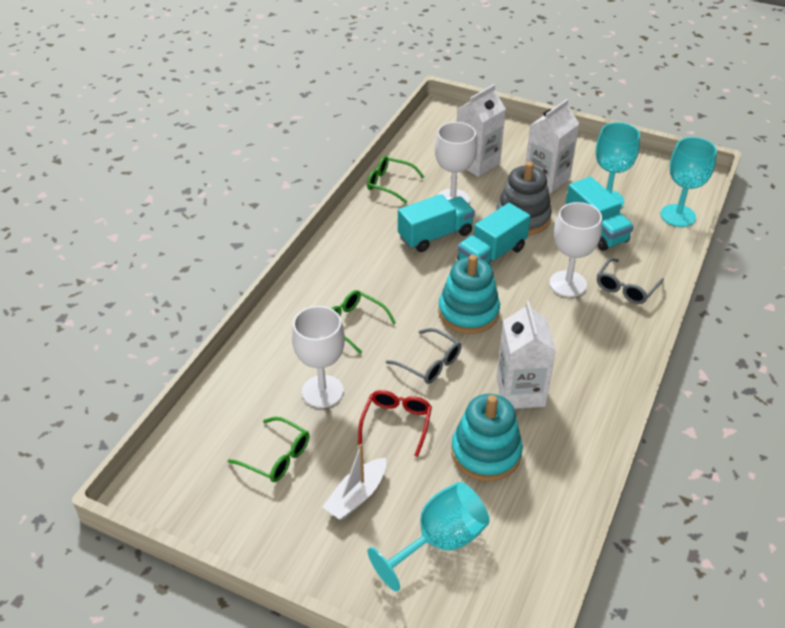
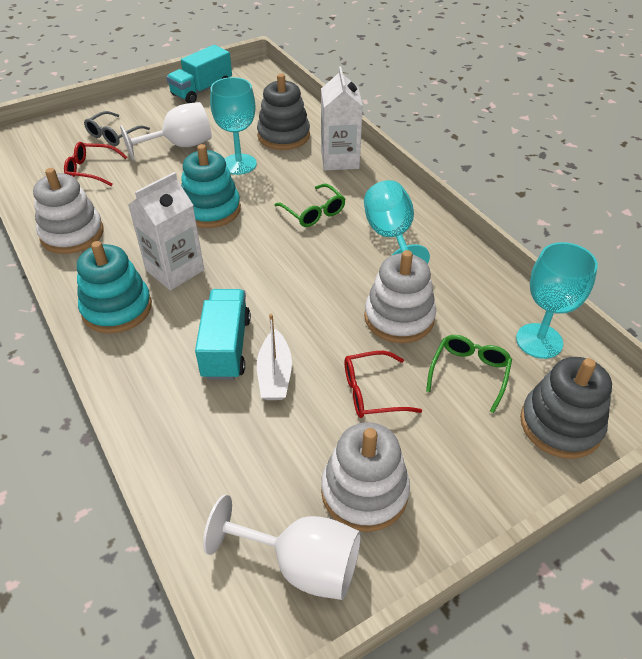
green glasses: [228,417,309,482] [331,290,396,354] [367,156,425,203] = 3 -> [275,184,345,227] [426,335,512,413] = 2
grey glasses: [386,328,461,384] [597,258,664,304] = 2 -> [84,111,150,146] = 1
grey stacking toy: [496,162,552,235] = 1 -> [257,74,310,150] [520,357,612,459] = 2
red glasses: [358,390,432,457] = 1 -> [64,142,127,186] [345,351,422,418] = 2
turquoise truck: [398,194,475,252] [457,203,530,263] [565,177,634,251] = 3 -> [167,45,232,103] [195,289,251,380] = 2
white carton: [457,84,506,177] [496,301,556,409] [526,99,579,193] = 3 -> [128,172,204,291] [321,67,363,170] = 2
white goblet: [292,306,345,408] [435,122,477,204] [549,202,602,297] = 3 -> [120,102,212,161] [203,495,361,600] = 2
white stacking toy: none = 0 -> [33,168,104,254] [321,422,410,532] [364,250,436,343] = 3

